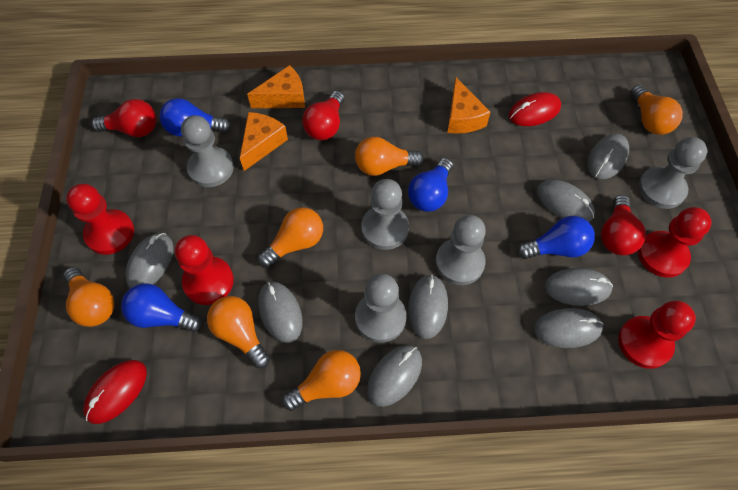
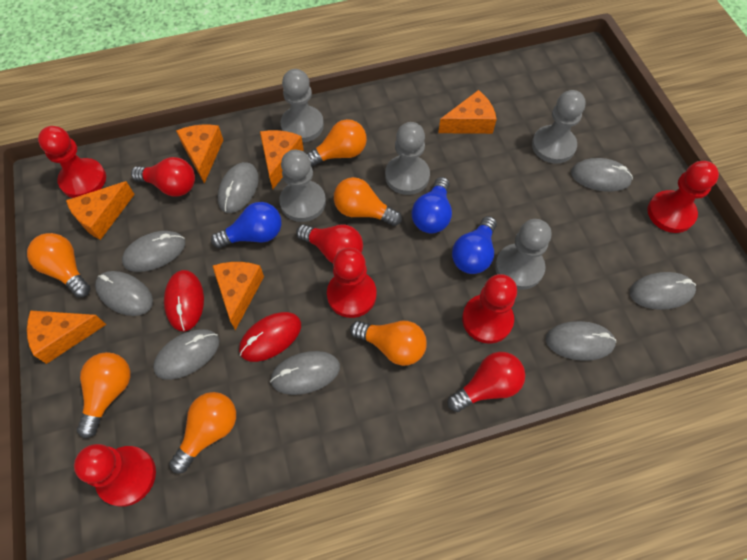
blue light bulb: [121,283,203,332] [160,98,231,136] [408,158,453,212] [517,216,595,259] = 4 -> [211,202,282,248] [412,177,452,233] [452,216,497,274] = 3
orange cheese: [240,112,288,171] [247,65,305,108] [447,77,490,134] = 3 -> [27,310,106,364] [66,181,135,240] [176,125,223,184] [213,262,264,330] [260,130,304,189] [438,90,497,134] = 6
red pawn: [66,184,134,255] [175,235,234,305] [618,300,696,369] [638,207,712,278] = 4 -> [38,126,106,198] [74,444,156,507] [327,248,377,318] [462,274,517,344] [647,161,719,233] = 5

